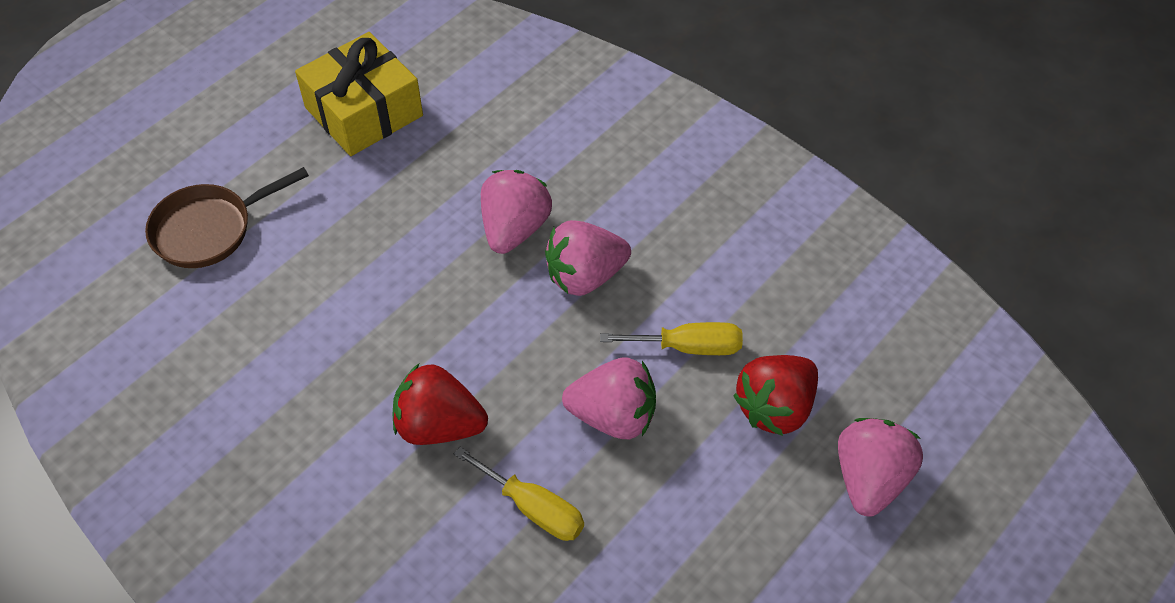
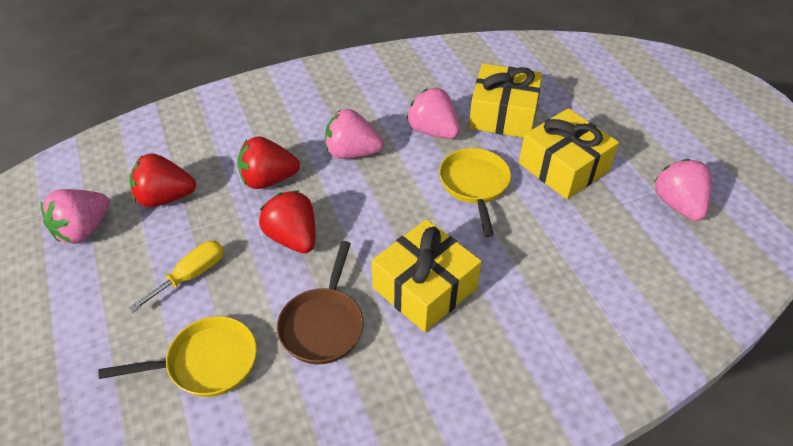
red strawberry: [392,364,488,445] [733,355,818,436] = 2 -> [129,153,196,207] [237,136,300,189] [259,190,315,253] = 3
yellow gift: [295,32,423,156] = 1 -> [372,219,481,332] [469,63,542,138] [519,108,619,199] = 3
yellow pan: none = 0 -> [99,316,257,397] [439,148,511,237] = 2
yellow screwdriver: [454,447,584,541] [600,322,743,355] = 2 -> [128,241,224,313] = 1

